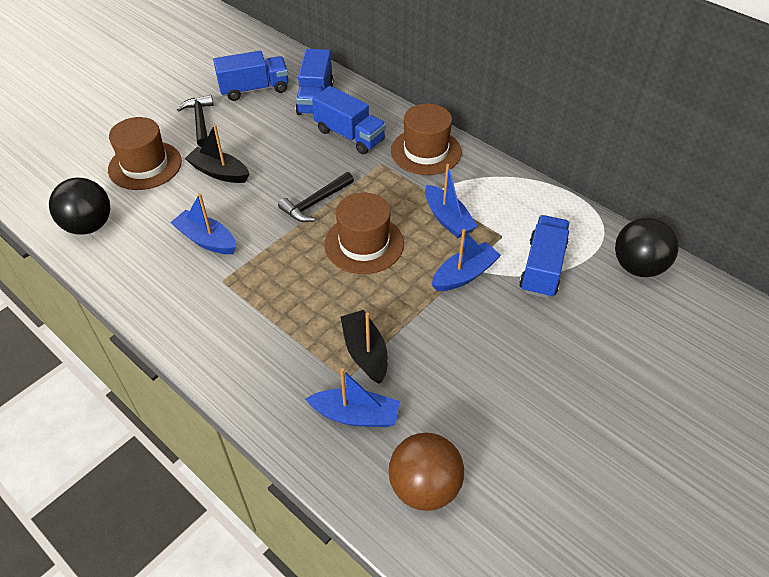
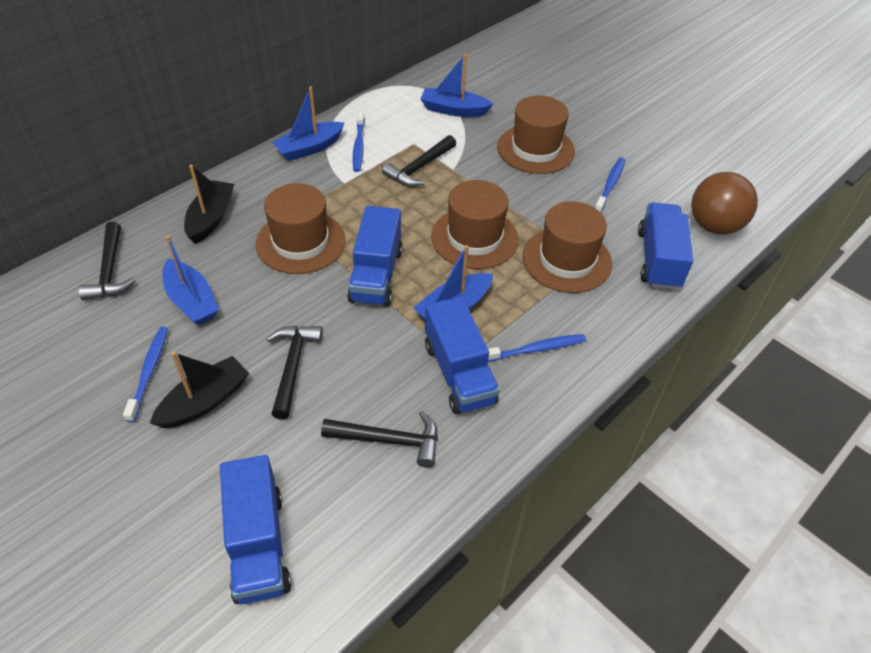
black ball: [49,178,111,235] [615,217,679,277] = 2 -> none = 0
black hammer: [177,95,214,147] [278,172,354,222] = 2 -> [79,222,136,301] [266,326,323,419] [321,411,438,468] [382,135,456,187] = 4
blue toothbrush: none = 0 -> [123,327,168,422] [353,111,365,172] [488,334,586,362] [595,157,625,212] = 4
brown hat: [108,117,182,190] [324,193,404,274] [391,104,462,175] = 3 -> [256,183,345,274] [431,180,519,269] [497,96,575,174] [523,201,612,293] = 4

